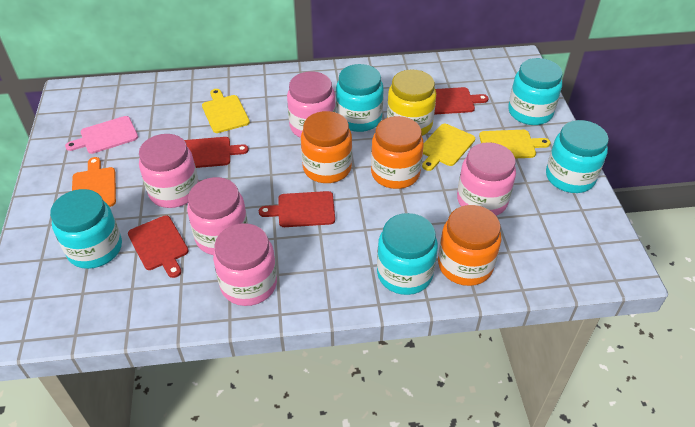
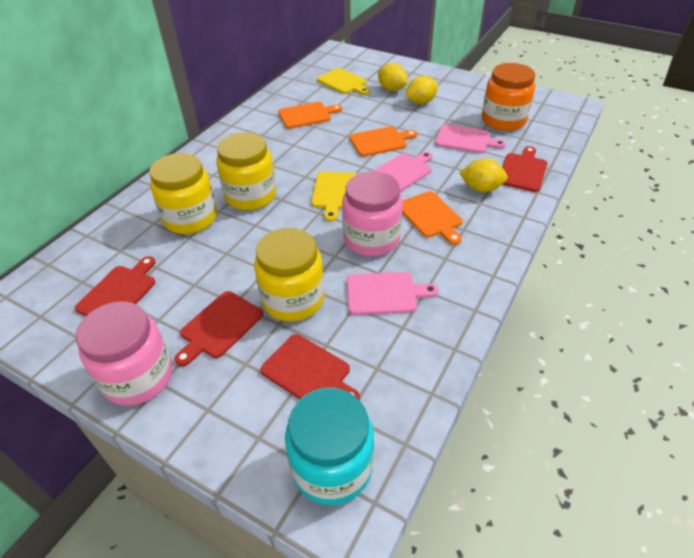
orange cutting board: [72,157,116,207] = 1 -> [279,102,342,129] [349,126,417,157] [402,191,463,245] = 3
orange jar: [301,111,352,183] [371,116,424,189] [438,205,501,286] = 3 -> [482,63,535,131] = 1
pink cutting board: [65,116,138,154] = 1 -> [347,272,438,315] [373,152,433,192] [435,124,506,153] = 3
pink jar: [139,134,199,208] [187,177,248,255] [213,223,277,306] [287,71,336,138] [457,142,516,216] = 5 -> [76,301,173,406] [342,171,403,256] = 2
turquoise jar: [50,189,122,269] [336,64,384,132] [377,213,438,295] [508,58,562,125] [546,120,609,193] = 5 -> [285,388,374,505] = 1
yellow cutting board: [202,89,250,133] [422,124,475,171] [479,130,551,158] = 3 -> [311,172,357,221] [317,68,370,95] = 2
yellow jar: [387,69,436,136] = 1 -> [149,153,217,234] [216,132,276,210] [254,228,325,322] = 3
yellow lemon: none = 0 -> [378,63,408,91] [406,76,438,104] [459,159,508,192] = 3

